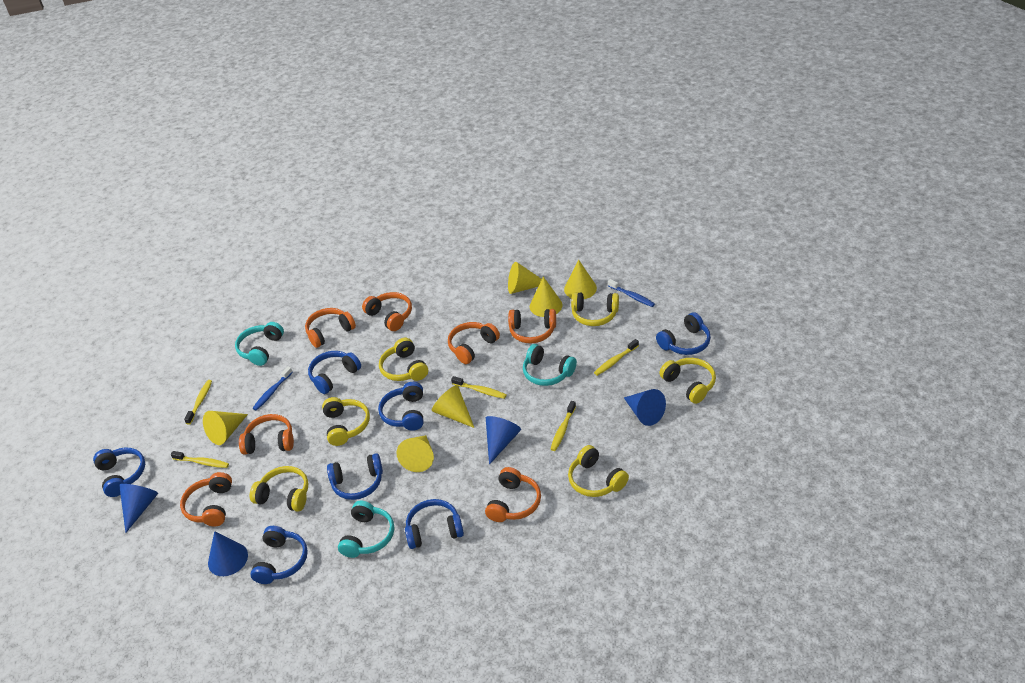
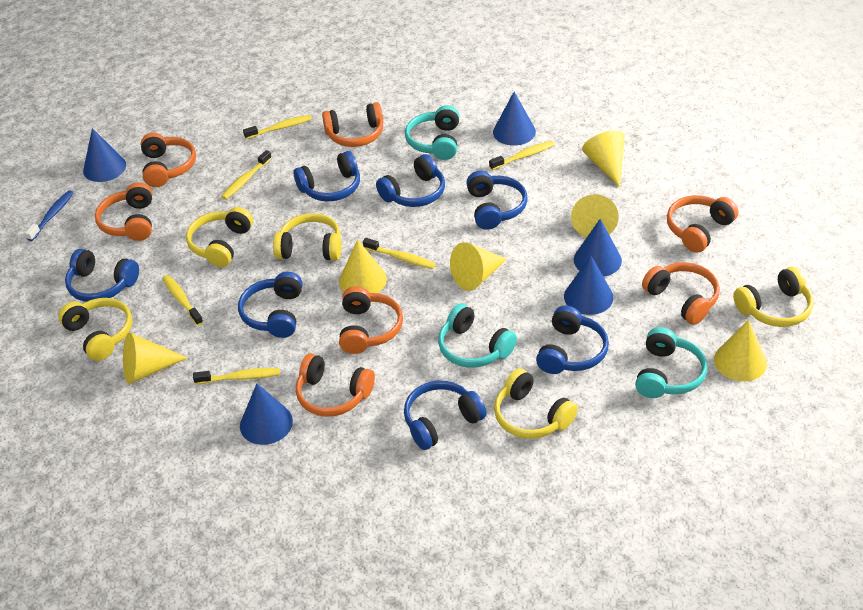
blue cone: [119,484,158,533] [208,531,248,576] [486,416,521,465] [624,389,666,426] = 4 -> [83,128,126,182] [240,384,293,445] [493,92,536,146] [564,256,613,315] [574,219,622,277] = 5
blue toothbrush: [253,366,293,410] [608,279,655,307] = 2 -> [25,190,74,241] = 1
yellow headphones: [250,466,308,512] [322,397,370,446] [379,338,428,381] [568,445,629,497] [571,292,619,326] [659,358,716,404] = 6 -> [58,298,132,361] [186,207,253,267] [273,213,341,261] [494,368,578,439] [733,267,813,327] = 5
yellow toothbrush: [171,451,229,468] [184,380,212,425] [451,376,507,399] [551,401,576,451] [594,339,639,376] = 5 -> [162,275,203,326] [193,368,280,384] [221,150,272,199] [243,115,312,139] [363,238,436,269] [489,141,555,170] = 6

